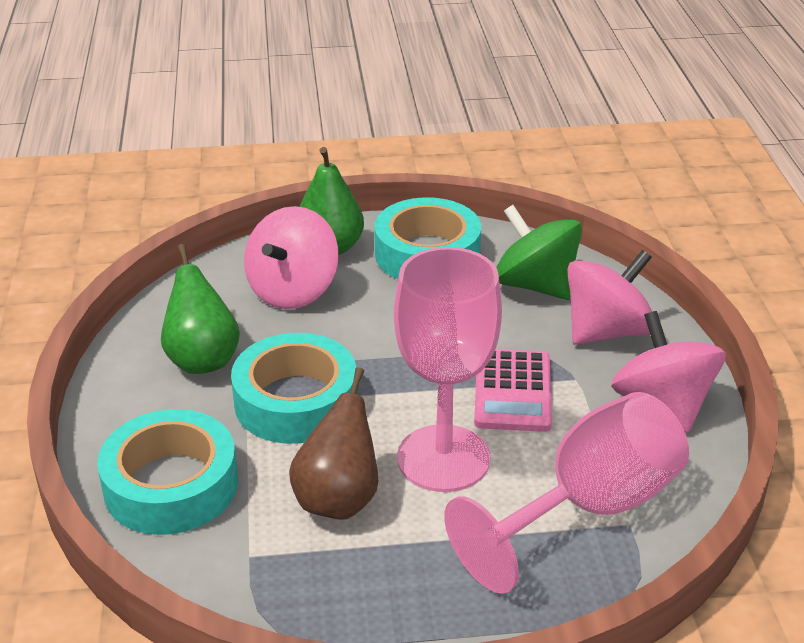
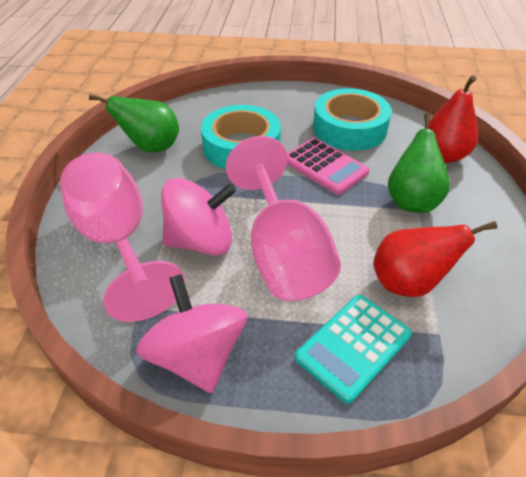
brown pear: [289,367,378,520] = 1 -> none = 0
green spinning top: [496,205,582,300] = 1 -> none = 0
pink spinning top: [244,206,339,309] [567,250,652,345] [611,311,726,433] = 3 -> [136,274,247,393] [161,178,236,255] = 2
red pear: none = 0 -> [373,221,497,297] [429,75,478,163] = 2
turquoise calculator: none = 0 -> [295,295,412,404] = 1
turquoise tape: [97,409,238,535] [231,333,357,444] [374,197,481,279] = 3 -> [201,105,281,169] [313,88,392,150] = 2

